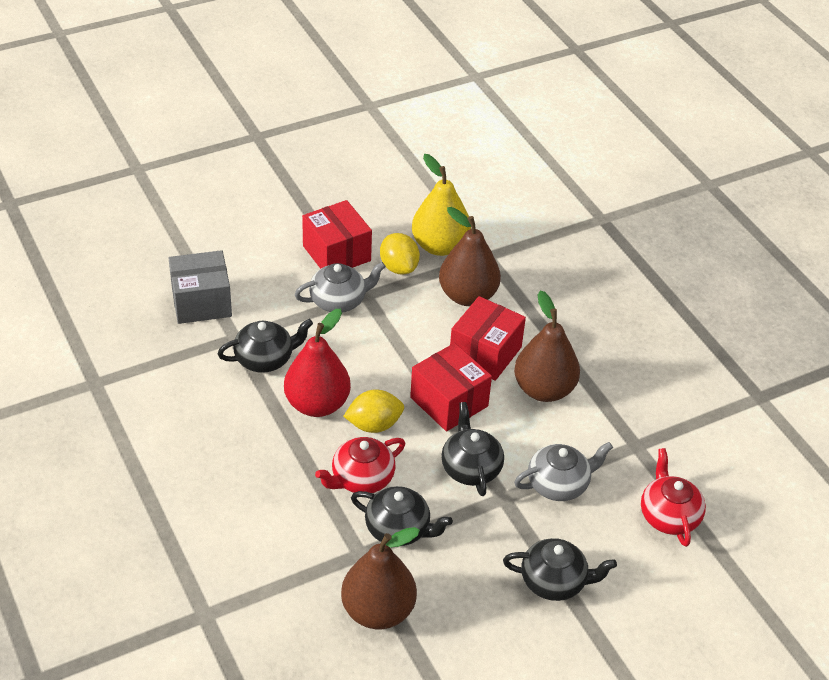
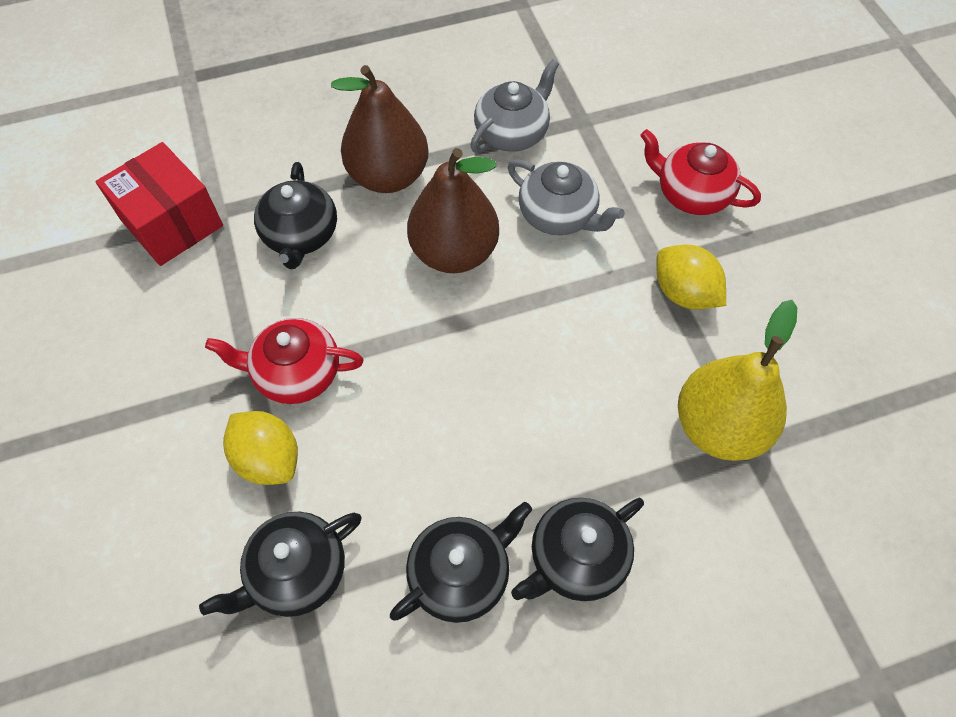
brown pear: [341,527,420,629] [439,207,501,306] [514,290,580,402] = 3 -> [331,65,429,193] [407,148,499,273] = 2
grey box: [169,250,232,324] = 1 -> none = 0
red box: [302,200,372,269] [410,343,492,431] [450,296,526,381] = 3 -> [96,142,223,266] = 1
red pear: [284,309,351,417] = 1 -> none = 0

